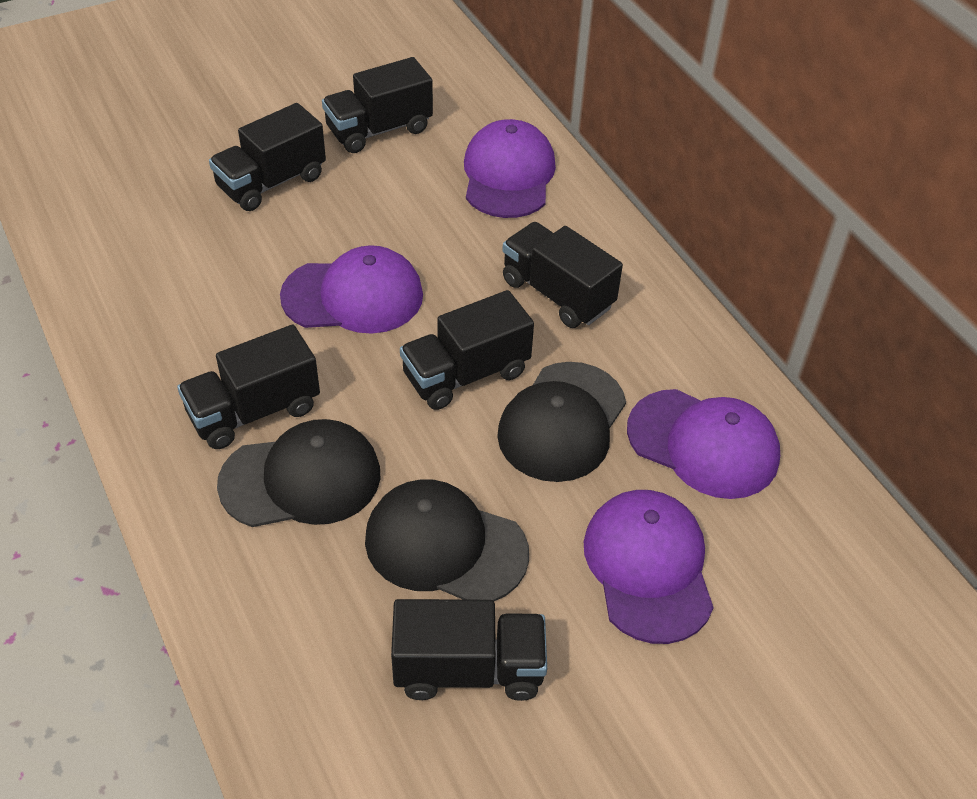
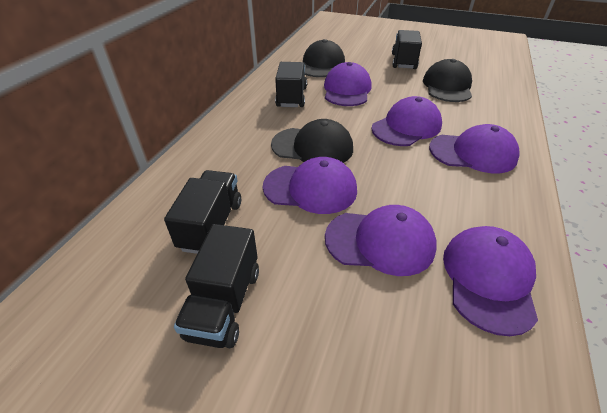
black truck: [177,325,320,449] [209,103,326,211] [322,57,433,153] [391,599,547,701] [400,290,534,410] [502,222,623,328] = 6 -> [164,170,241,254] [174,224,259,348] [275,62,307,107] [392,30,422,69] = 4
purple cap: [280,245,423,334] [464,119,556,218] [584,490,714,644] [627,389,780,499] = 4 -> [263,157,357,214] [324,62,372,106] [325,205,437,276] [372,96,442,146] [429,124,520,173] [443,226,538,336] = 6

